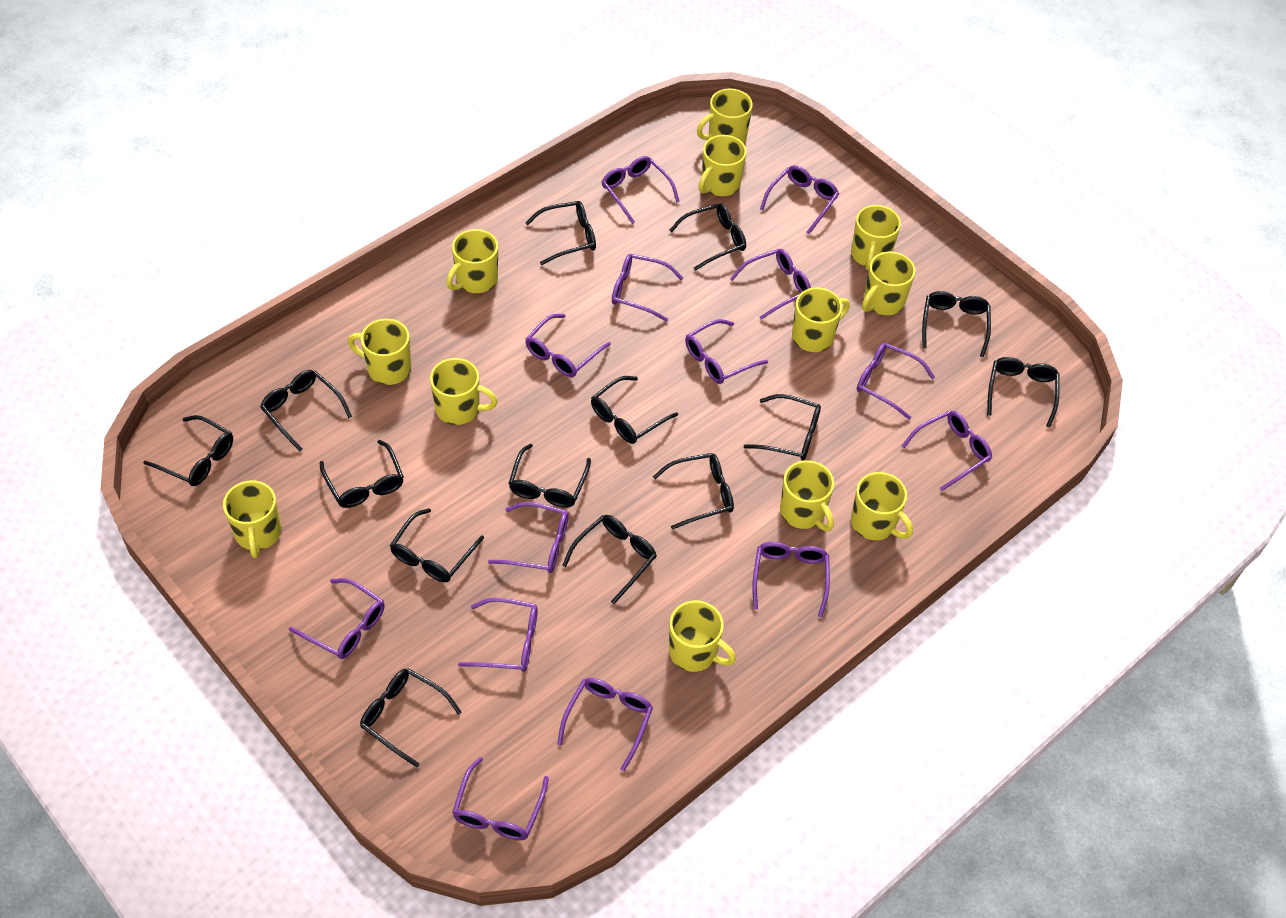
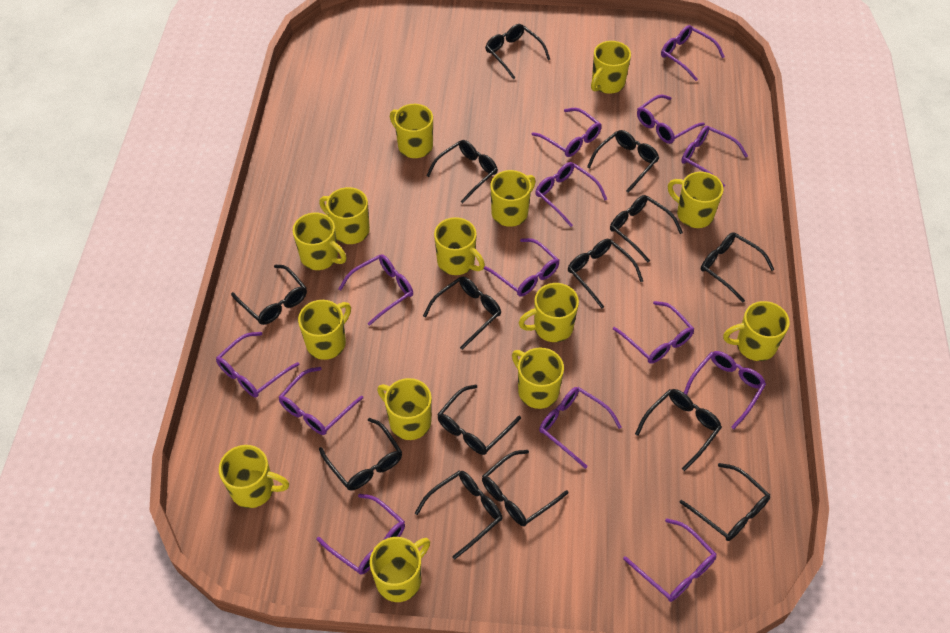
yellow mug: [223,481,282,558] [348,319,411,385] [430,358,498,425] [446,229,498,293] [669,600,736,672] [697,88,753,143] [699,135,747,196] [780,461,834,531] [792,288,850,352] [851,205,901,270] [851,472,913,540] [862,252,916,315] = 12 -> [219,445,289,508] [293,213,347,270] [298,300,351,360] [319,187,370,244] [370,537,430,602] [377,378,432,440] [390,104,433,158] [434,217,485,275] [490,170,536,227] [512,348,564,409] [519,283,579,342] [591,41,631,94] [668,172,723,228] [723,301,790,361] = 14

